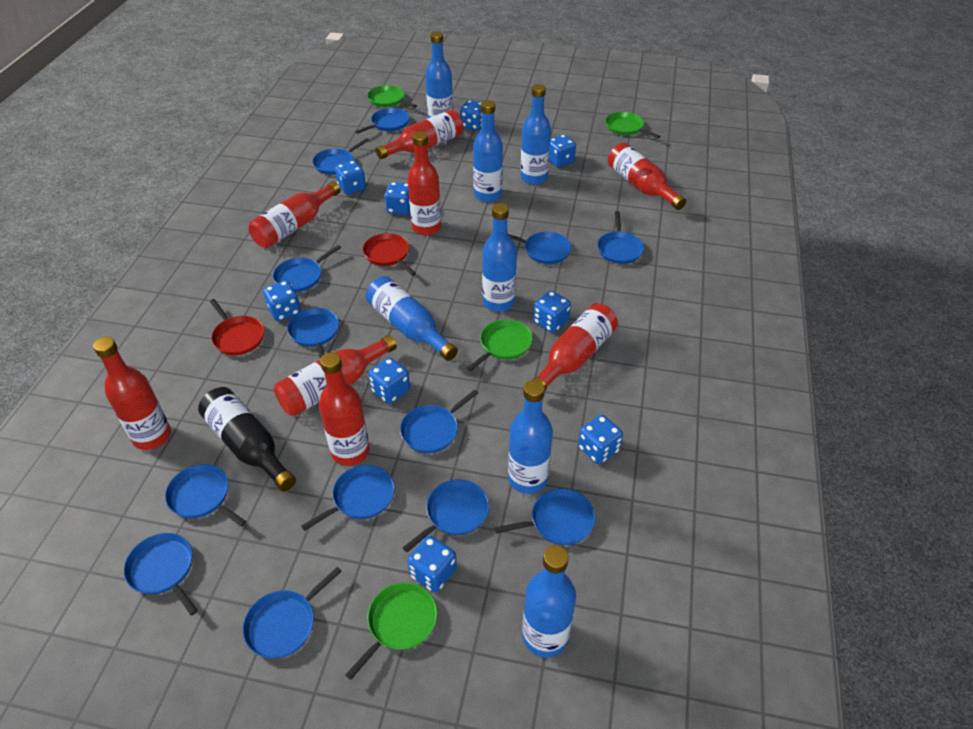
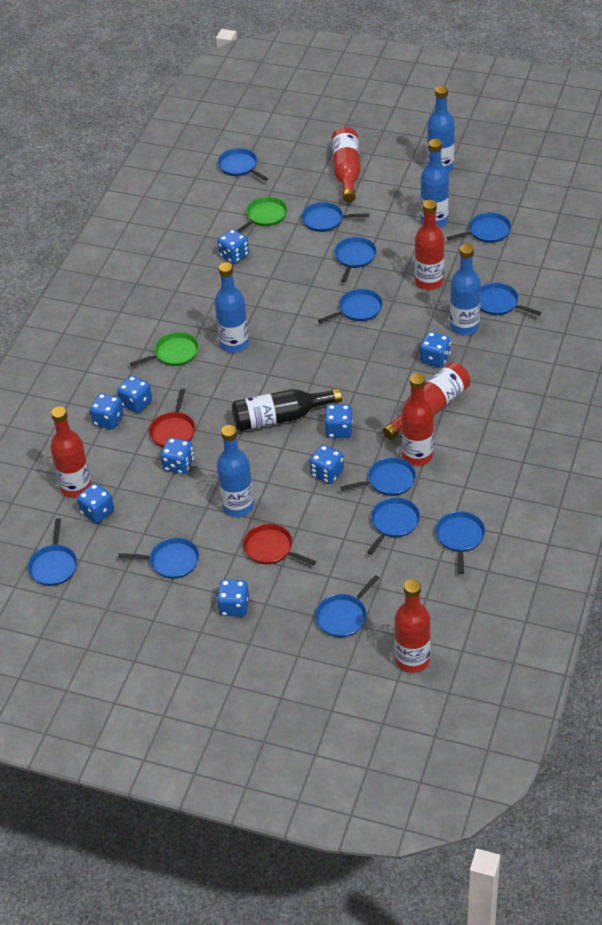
blue bottle: [366,276,458,361] [425,32,453,118] [473,100,503,202] [482,203,517,312] [508,380,553,494] [520,84,551,185] [522,545,576,658] = 7 -> [215,262,249,353] [217,425,254,517] [420,139,449,227] [427,86,455,172] [450,244,481,335] = 5
blue pan: [124,533,198,616] [165,464,246,527] [243,567,342,658] [273,245,341,292] [287,308,339,359] [301,465,394,531] [312,138,369,175] [355,108,410,134] [400,390,478,453] [403,480,489,552] [494,489,595,545] [508,231,571,264] [597,211,644,264] = 13 -> [28,518,77,586] [118,537,199,579] [218,148,268,181] [302,202,369,232] [315,575,379,638] [318,289,383,323] [334,237,377,282] [340,457,416,496] [367,497,420,555] [435,511,485,574] [447,212,512,243] [480,282,541,316] = 12
green pan: [345,583,437,680] [367,85,417,108] [467,319,533,372] [605,112,661,138] = 4 -> [130,332,199,366] [236,197,287,233] = 2
red bottle: [93,337,171,450] [249,181,341,248] [274,335,397,416] [319,352,370,466] [376,110,463,159] [408,131,441,236] [532,303,618,391] [608,143,686,210] = 8 -> [50,406,92,498] [332,127,361,202] [383,362,470,440] [395,579,431,673] [401,373,434,466] [415,200,444,290] = 6

